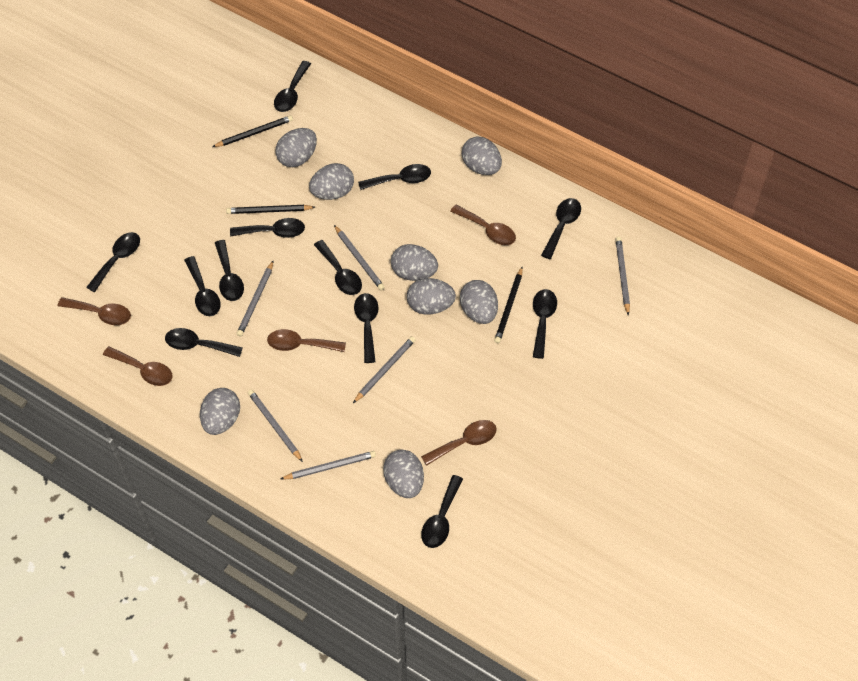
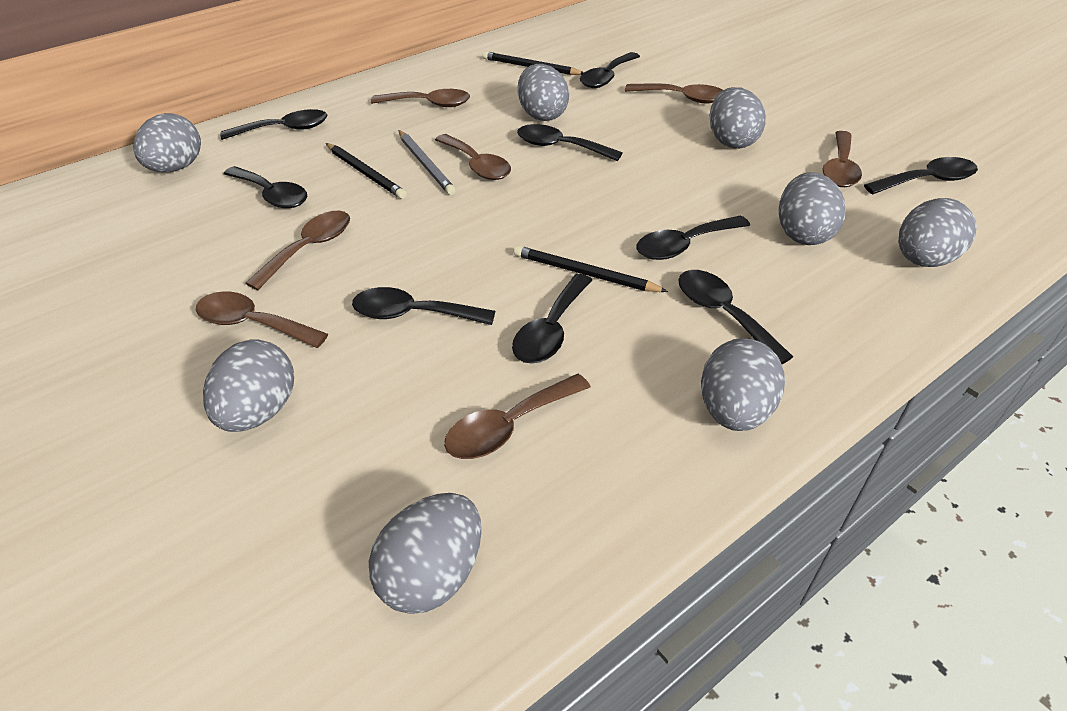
black spoon: [86,232,140,292] [165,328,243,357] [184,256,221,316] [215,240,244,301] [230,218,305,238] [274,61,311,112] [314,240,362,295] [354,293,378,363] [358,164,431,190] [421,475,463,548] [533,289,557,359] [541,198,581,259] = 12 -> [220,109,327,140] [224,166,307,208] [352,287,495,325] [512,274,592,364] [517,124,623,161] [580,52,640,88] [636,215,750,260] [678,270,793,364] [864,157,978,194] = 9
brown spoon: [58,297,131,325] [103,346,172,386] [267,329,346,352] [421,420,497,466] [450,205,516,245] = 5 -> [196,292,328,348] [246,211,350,290] [371,89,470,107] [435,134,511,180] [444,374,591,459] [625,83,723,103] [823,131,862,187] = 7
grey pencil: [237,260,274,336] [248,390,303,462] [281,451,376,479] [334,225,385,290] [353,336,416,403] [616,237,630,316] = 6 -> [398,130,456,195] = 1

